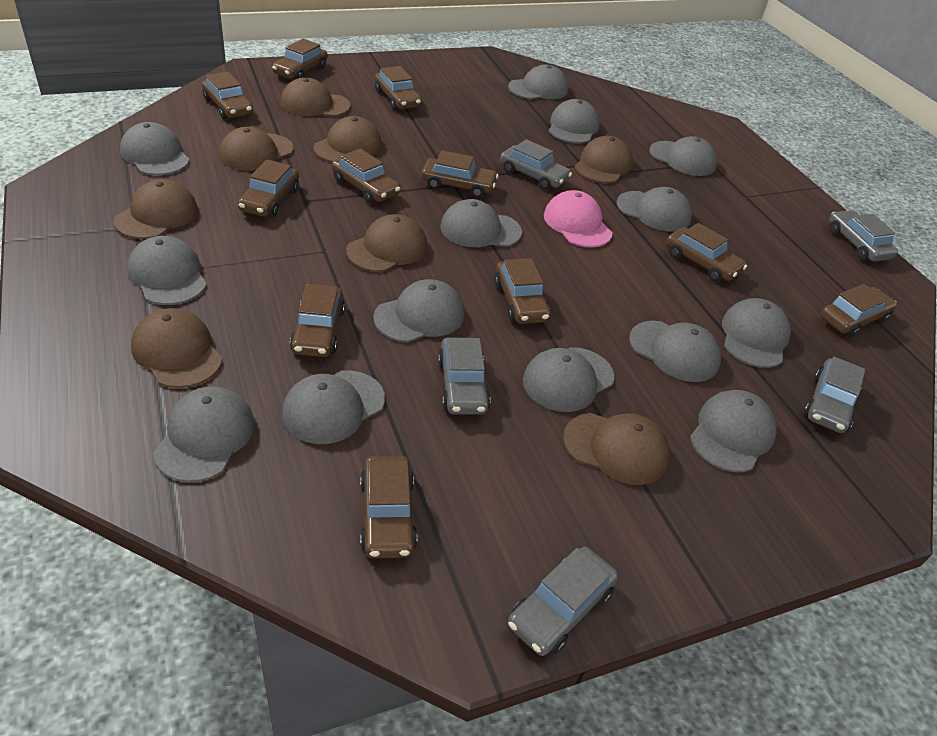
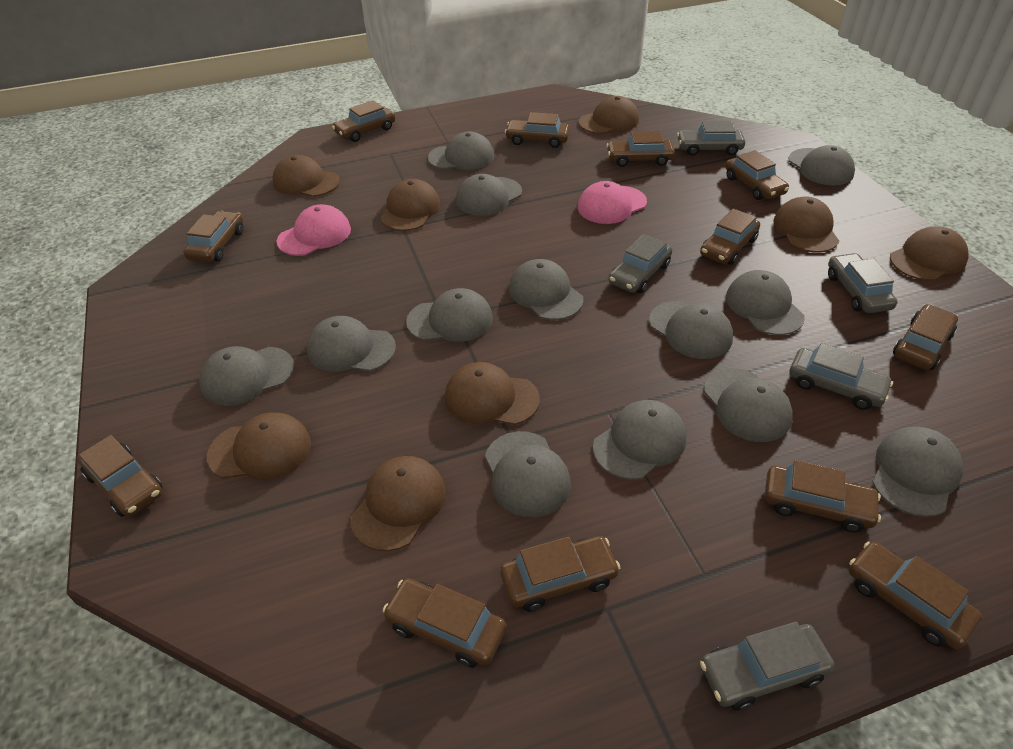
brown car: [202,71,253,119] [238,159,299,217] [272,39,328,79] [290,284,345,357] [331,148,400,203] [360,456,418,559] [375,66,422,110] [421,150,498,198] [494,258,551,324] [666,223,747,282] [820,284,897,337] = 11 -> [77,435,163,517] [183,211,244,262] [332,100,395,142] [383,578,507,668] [500,536,620,612] [505,112,570,148] [606,131,675,167] [700,209,760,265] [725,150,789,200] [765,460,881,533] [849,541,982,649] [893,304,958,370] = 12
grey cap: [120,122,190,175] [127,236,207,305] [153,386,255,482] [282,371,385,444] [373,279,464,342] [440,199,522,247] [508,65,568,99] [523,347,615,412] [549,99,600,143] [617,187,692,232] [629,321,721,382] [649,136,717,176] [690,390,777,472] [722,298,791,368] = 14 -> [199,346,294,406] [307,316,396,372] [406,288,493,342] [428,132,494,170] [456,174,522,216] [485,431,571,517] [509,259,583,320] [593,400,687,480] [649,301,733,359] [704,369,793,442] [726,270,804,335] [788,145,855,186] [872,427,963,517] = 13
pink cap: [544,190,612,247] = 1 -> [277,204,351,256] [578,181,647,224] = 2

